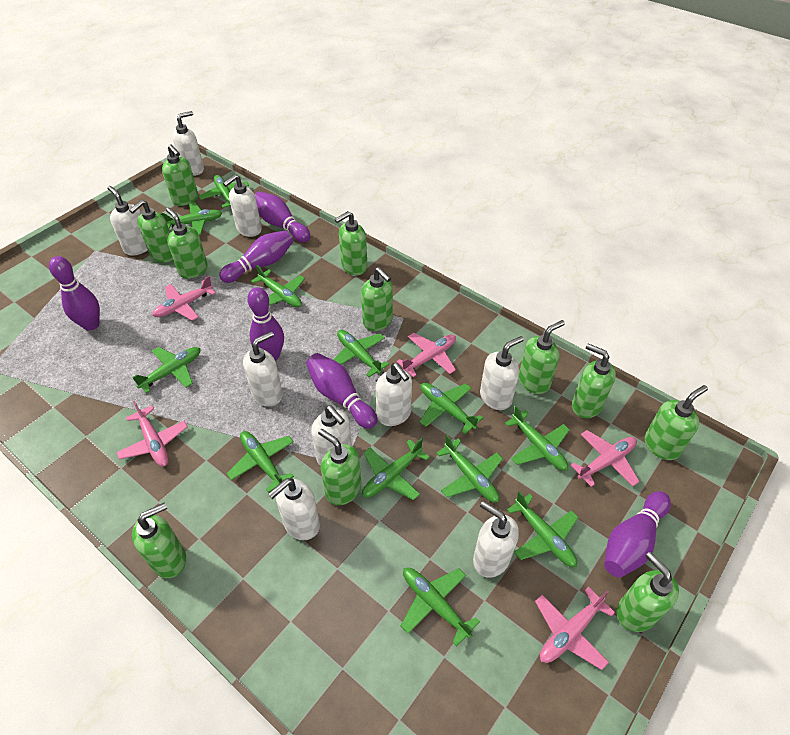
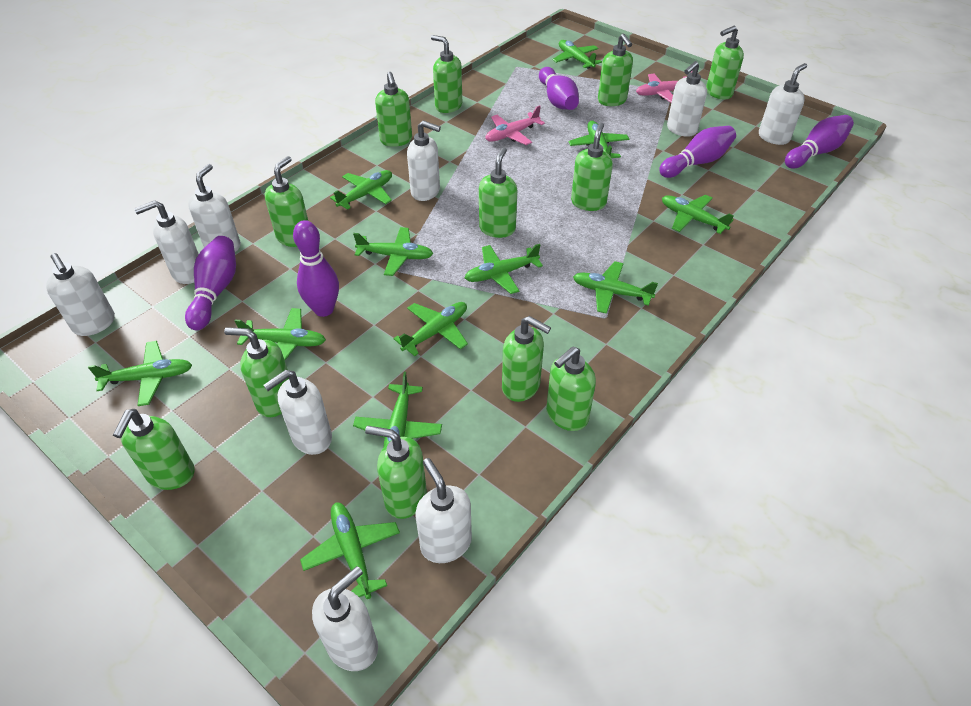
green soap dispenser: [129,200,173,263] [132,503,186,578] [162,145,198,206] [166,208,208,279] [318,429,361,505] [335,211,367,275] [361,267,393,331] [519,320,565,394] [572,343,616,418] [616,552,679,632] [645,385,708,460] = 11 -> [113,409,195,490] [224,327,289,417] [265,156,308,247] [365,426,427,519] [375,72,412,147] [431,35,462,113] [479,147,517,238] [502,316,551,402] [546,347,596,431] [571,123,613,211] [598,34,633,106] [706,26,744,99] = 12
pink plane: [116,401,188,467] [152,276,216,321] [396,333,456,377] [535,587,615,670] [571,430,640,487] = 5 -> [485,105,545,145] [636,71,693,102] = 2
purple bowling pin: [49,256,100,331] [219,230,293,283] [247,287,284,361] [254,191,311,242] [306,353,377,429] [604,491,671,577] = 6 -> [185,236,236,330] [293,220,339,317] [539,67,579,110] [659,126,736,178] [785,115,854,169] = 5

